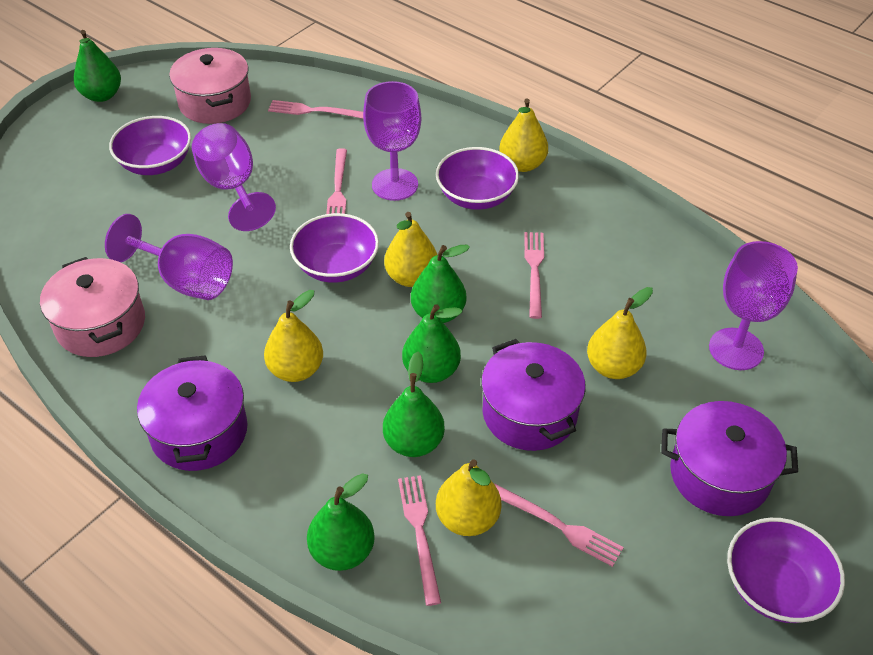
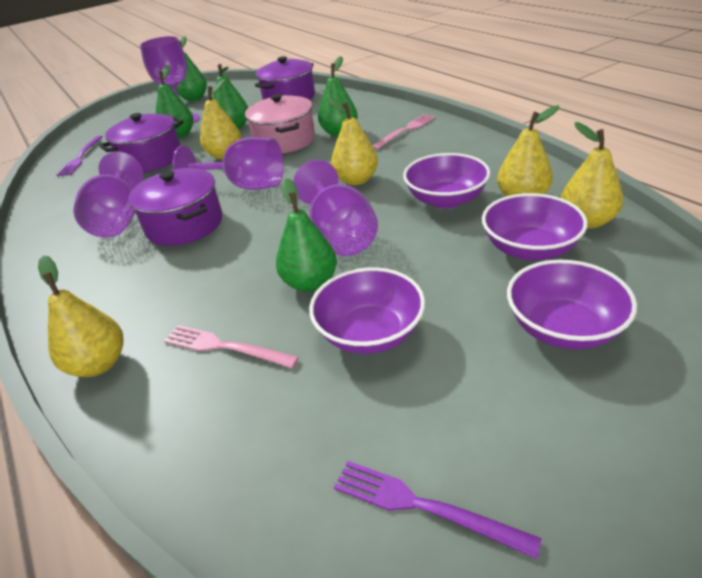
pink fork: [268,100,363,119] [326,148,347,214] [398,475,441,606] [494,484,624,567] [524,232,544,319] = 5 -> [164,325,299,368] [372,114,435,150] = 2
pink pot: [40,257,145,357] [169,48,251,124] = 2 -> [245,94,315,153] = 1
purple fork: none = 0 -> [57,136,102,176] [334,461,541,559] = 2

